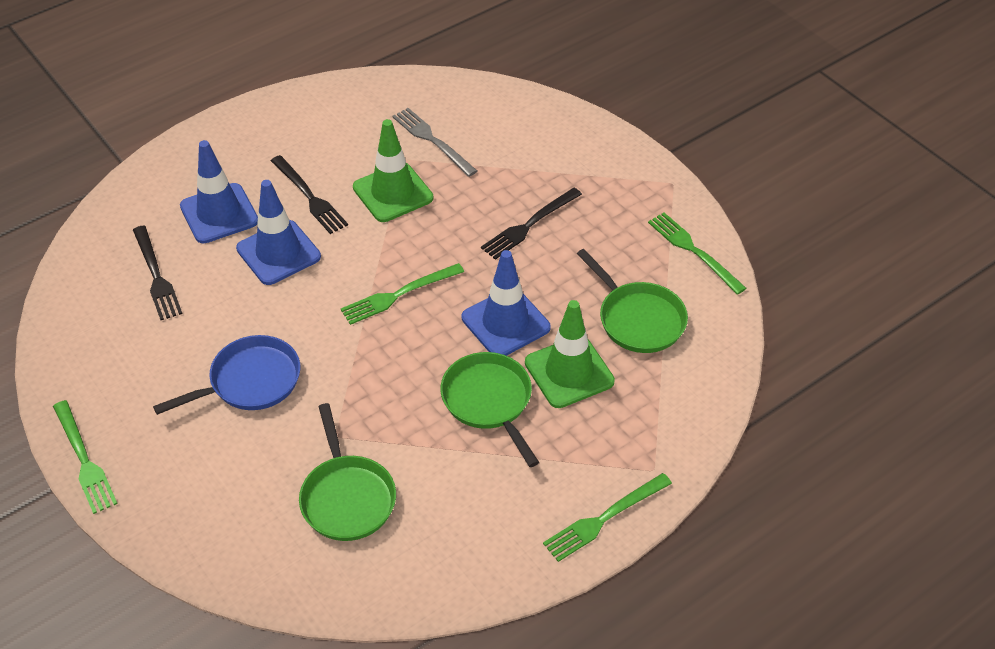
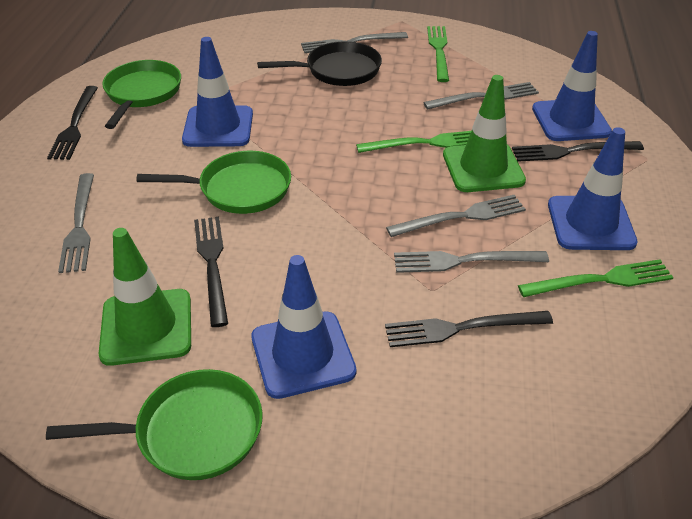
black fork: [133,226,182,320] [271,155,348,234] [481,188,582,260] = 3 -> [47,86,98,160] [194,217,228,327] [385,311,553,347] [512,141,644,162] = 4
black pan: none = 0 -> [257,41,382,86] = 1
blue pan: [153,335,300,415] = 1 -> none = 0
blue traffic cone: [180,140,258,243] [236,180,321,285] [462,250,550,356] = 3 -> [182,37,253,147] [252,255,356,399] [532,31,612,141] [548,127,638,250] = 4
green fork: [53,400,118,514] [341,263,464,325] [543,473,672,562] [648,213,747,295] = 4 -> [356,131,471,153] [427,26,449,82] [518,259,674,297] = 3
grey fork: [392,108,477,177] = 1 -> [58,173,94,273] [301,32,408,53] [386,195,526,237] [394,251,549,273] [423,82,539,110] = 5

